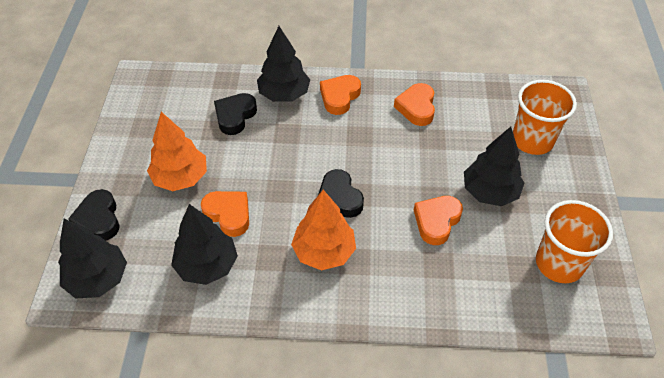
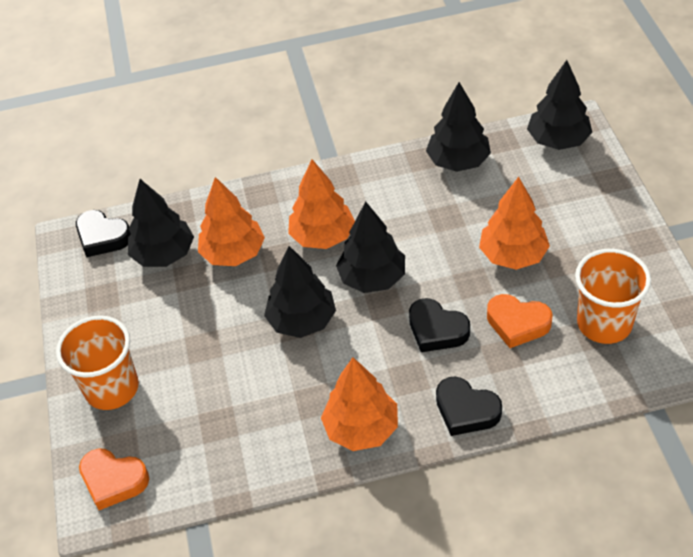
black tree: [58,219,127,299] [171,204,238,285] [257,26,310,102] [464,126,524,206] = 4 -> [128,179,194,267] [264,246,336,338] [336,201,405,293] [426,82,491,172] [527,60,592,150] = 5
orange heart: [201,191,249,237] [320,75,361,115] [394,83,435,126] [414,196,463,245] = 4 -> [79,448,149,510] [487,294,553,348] = 2
orange tree: [147,112,207,191] [291,190,356,270] = 2 -> [198,177,265,266] [288,159,355,249] [321,357,398,451] [479,177,550,270] = 4

